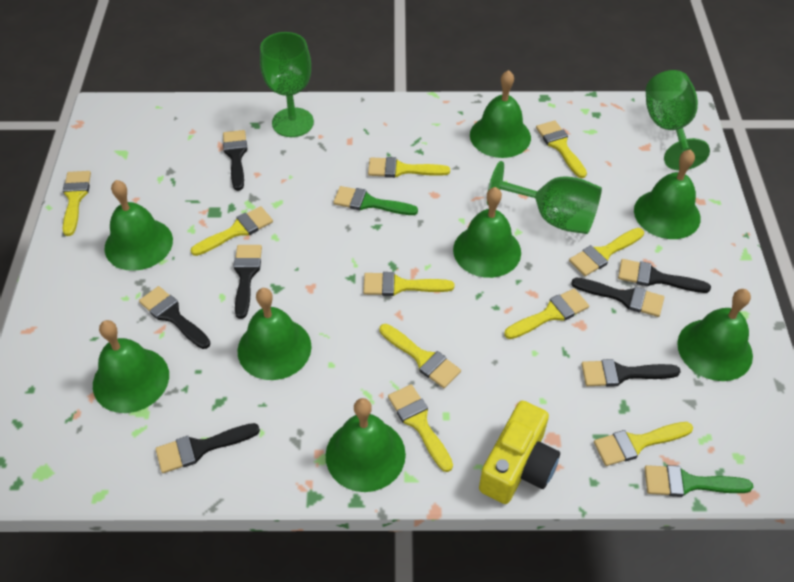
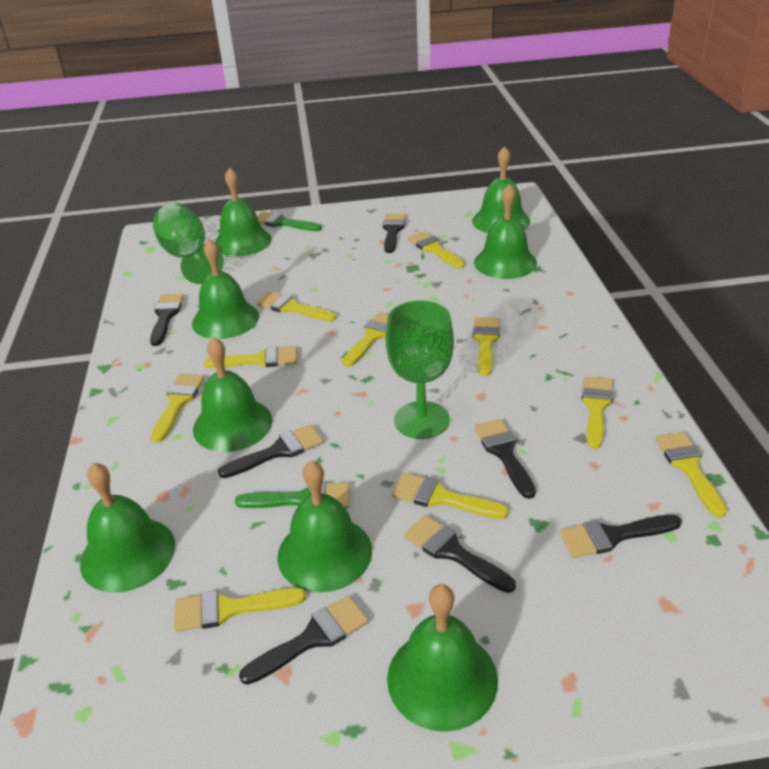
green goblet: [260,32,314,137] [487,161,602,234] [646,70,710,171] = 3 -> [153,203,224,284] [386,300,454,439] = 2
yellow camera: [479,401,560,504] = 1 -> none = 0

